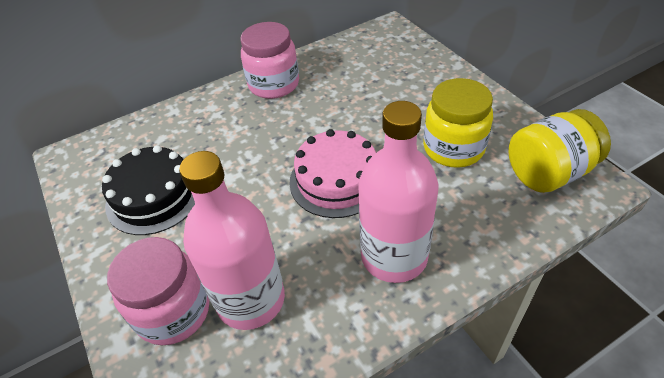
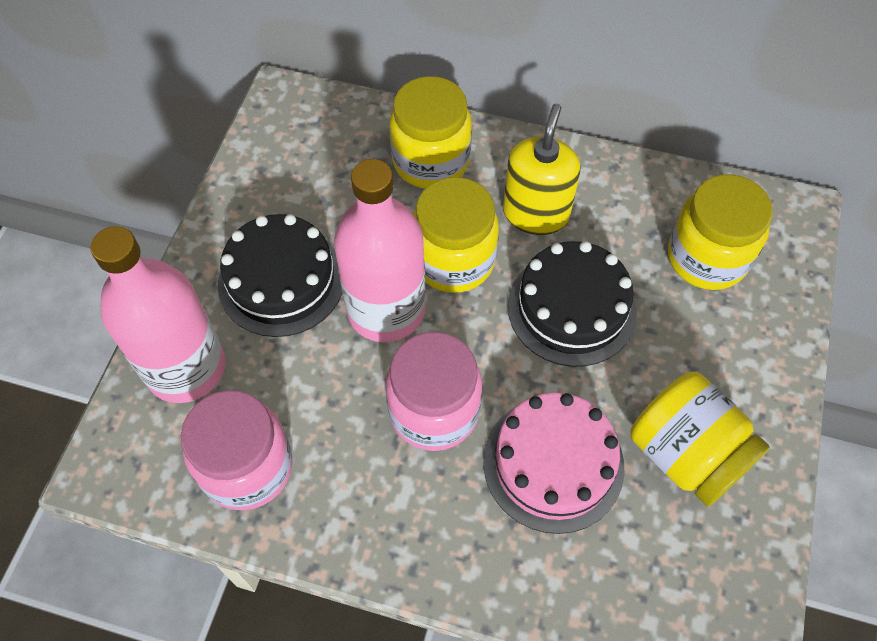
black cake: [102,145,195,235] = 1 -> [218,214,342,337] [508,241,637,367] = 2
yellow jar: [423,78,493,168] [509,109,611,193] = 2 -> [390,76,472,189] [413,177,499,293] [631,372,770,507] [668,174,773,290] = 4
yellow soap dispenser: none = 0 -> [503,104,580,235] = 1

